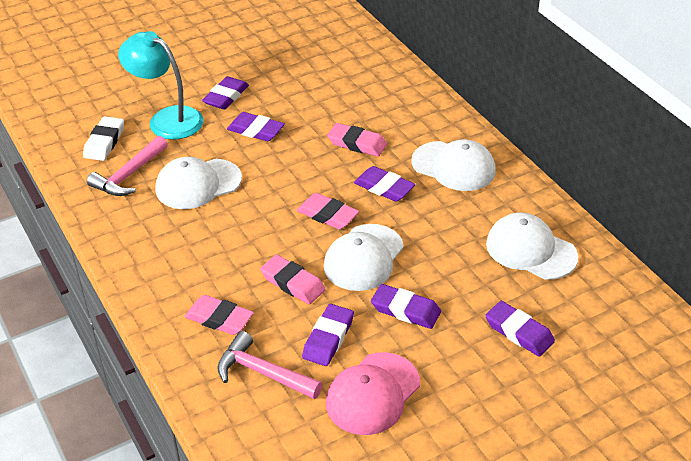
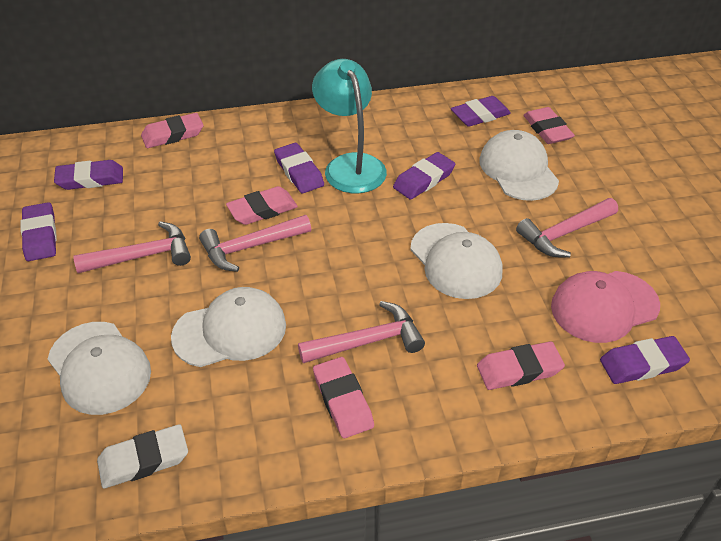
pink eraser: [185,295,254,335] [260,255,326,304] [297,193,359,229] [327,123,387,157] = 4 -> [141,113,204,148] [226,186,298,225] [313,357,374,438] [477,341,565,390] [523,107,575,144] = 5
pink hammer: [87,136,168,196] [217,331,322,399] = 2 -> [73,221,191,273] [199,215,311,272] [298,301,425,363] [516,198,618,258] = 4

